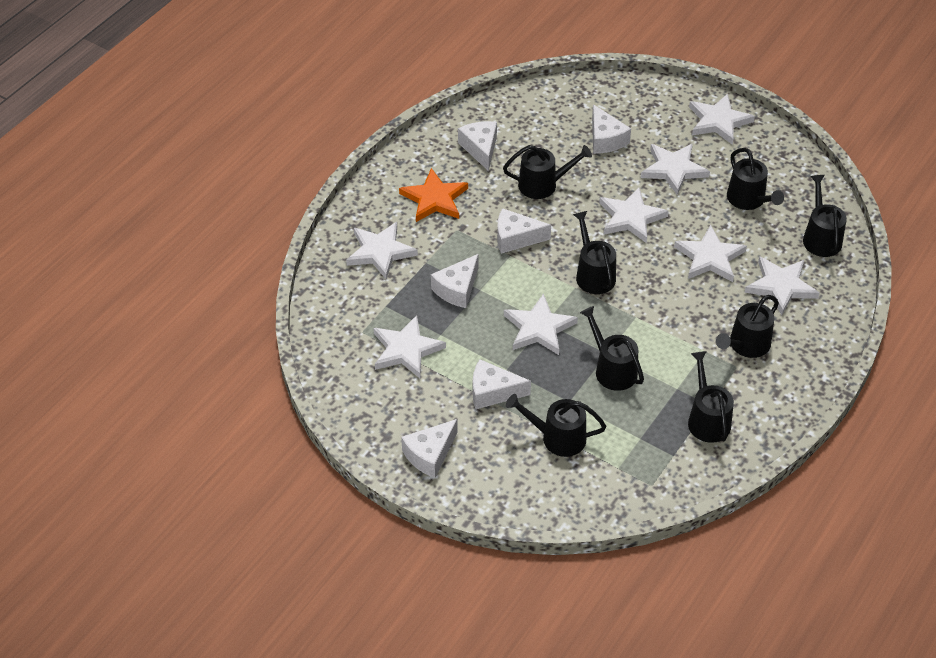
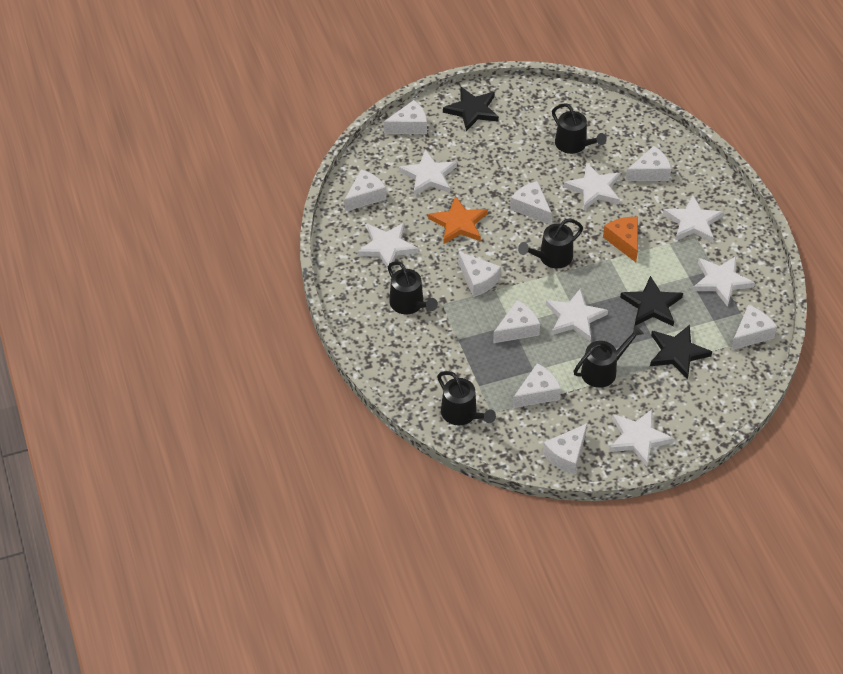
black star: none = 0 -> [443,87,499,131] [620,276,683,326] [650,325,712,380] = 3
black watering can: [503,145,592,199] [506,394,606,457] [573,211,616,294] [580,306,644,391] [688,351,734,443] [716,295,779,358] [727,148,784,210] [803,175,847,257] = 8 -> [388,261,438,314] [437,371,496,425] [518,219,583,268] [552,103,607,154] [574,325,644,388] = 5
orange cheese: none = 0 -> [603,217,638,262] = 1
white cheese: [401,419,458,478] [431,254,478,308] [458,121,497,171] [473,359,531,409] [497,208,551,254] [592,104,631,154] = 6 -> [344,169,386,212] [384,100,427,134] [458,252,501,297] [493,300,540,343] [510,181,552,225] [513,363,561,408] [543,424,587,474] [625,146,671,181] [731,305,777,350] = 9
white star: [346,222,418,280] [373,315,446,378] [504,293,578,355] [599,188,669,243] [641,144,710,195] [674,225,747,282] [689,94,755,145] [744,256,820,315] = 8 -> [357,222,418,269] [399,149,457,196] [546,288,608,341] [564,162,621,210] [609,409,674,467] [663,195,724,242] [693,256,755,307] = 7

